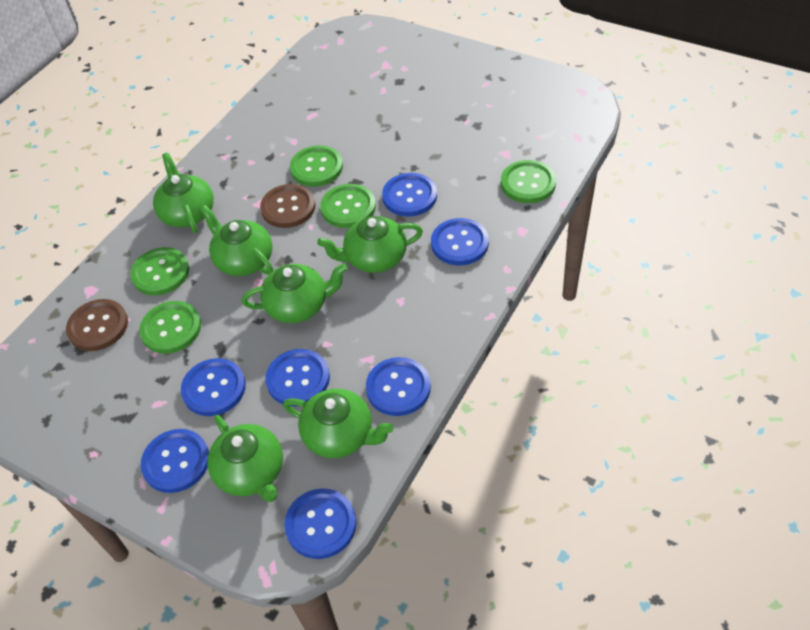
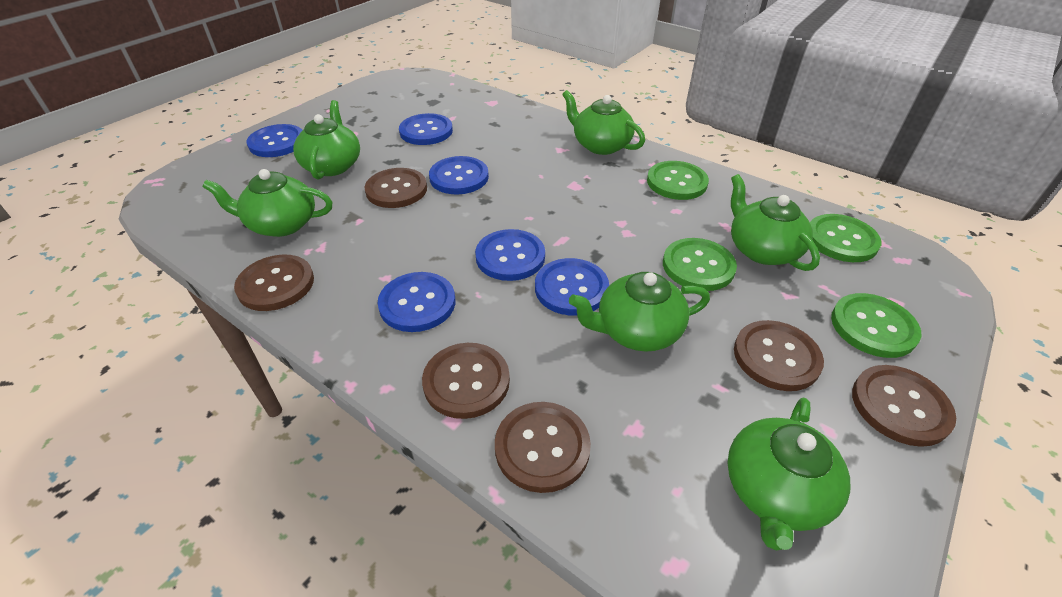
blue button: [141,429,209,493] [181,358,246,416] [265,349,330,406] [284,489,357,559] [366,357,431,416] [382,173,437,217] [431,218,489,265] = 7 -> [247,124,302,157] [377,272,455,332] [399,113,453,145] [429,156,489,195] [475,229,545,281] [535,258,609,315] = 6
brown button: [66,299,128,351] [260,184,315,228] = 2 -> [234,255,314,311] [365,168,427,208] [422,343,510,419] [495,402,591,493] [734,320,824,391] [852,365,956,447] = 6
green button: [130,247,189,296] [139,301,201,354] [290,145,343,187] [320,184,376,228] [501,160,556,203] = 5 -> [647,161,709,200] [663,238,737,291] [810,214,881,262] [831,293,921,358] = 4

